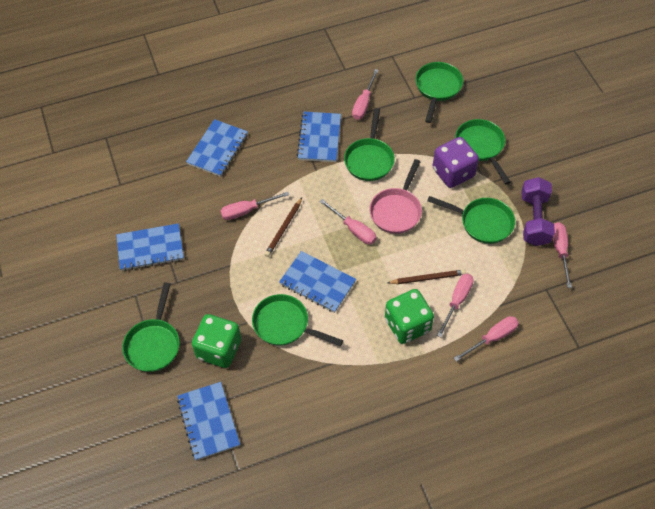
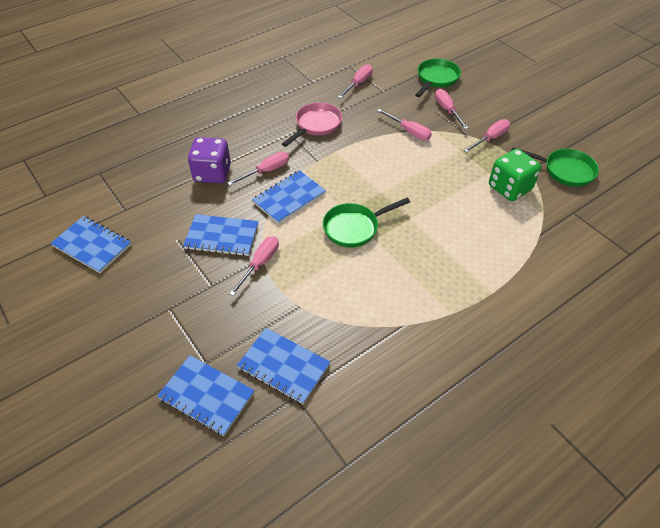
brown pencil: [265,198,302,257] [388,269,466,284] = 2 -> none = 0
green dice: [192,314,241,368] [385,289,434,344] = 2 -> [489,149,541,201] = 1
green pan: [122,283,180,372] [252,294,343,347] [344,108,395,181] [415,62,463,123] [427,196,515,244] [455,119,511,184] = 6 -> [323,198,410,247] [415,59,461,97] [511,147,599,187] = 3
purple dumbbell: [521,177,555,246] = 1 -> none = 0

